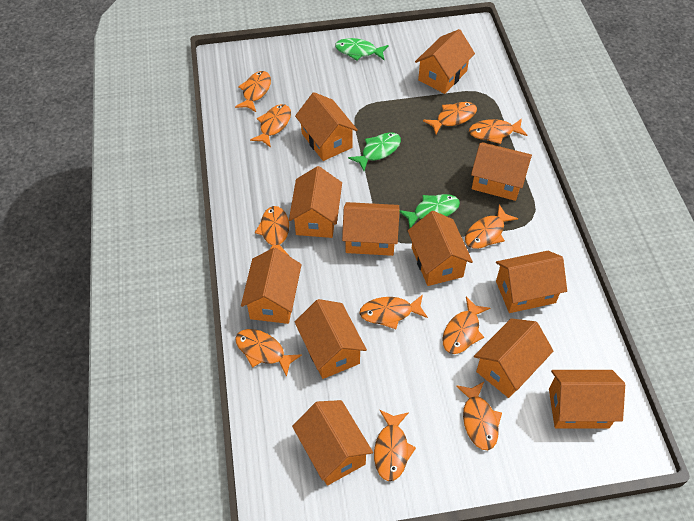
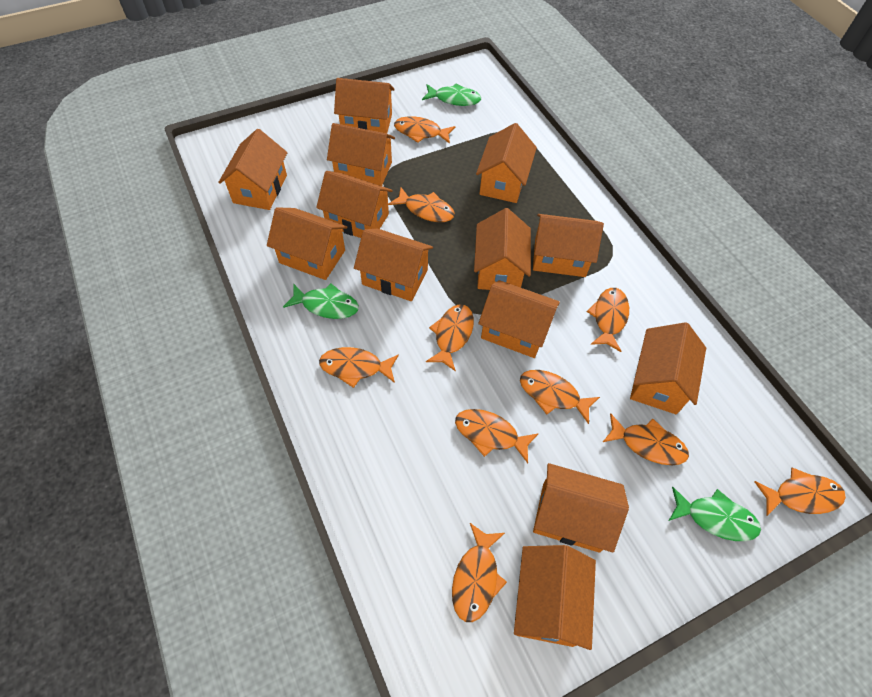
orange fish: [235,71,271,112] [235,329,302,377] [250,104,291,148] [255,206,289,256] [359,294,428,329] [374,410,416,481] [423,102,477,134] [442,297,490,354] [456,382,502,450] [465,205,518,249] [469,118,527,144] = 11 -> [319,347,399,388] [388,187,455,222] [394,116,456,144] [426,304,474,372] [452,523,507,622] [455,409,539,463] [520,370,600,424] [587,288,629,352] [603,413,689,465] [755,468,846,516] = 10
orange house: [241,248,302,324] [289,166,342,238] [292,400,373,486] [295,92,358,161] [295,299,367,379] [342,202,400,256] [408,211,473,286] [415,29,475,94] [471,142,532,201] [474,318,553,398] [496,251,567,313] [549,370,625,428] = 12 -> [218,129,288,210] [267,207,347,280] [316,171,393,238] [327,123,395,186] [334,78,395,133] [354,228,433,301] [474,208,531,290] [476,123,537,203] [478,280,560,358] [514,545,596,650] [533,214,604,277] [533,463,629,553] [630,322,706,414] = 13

